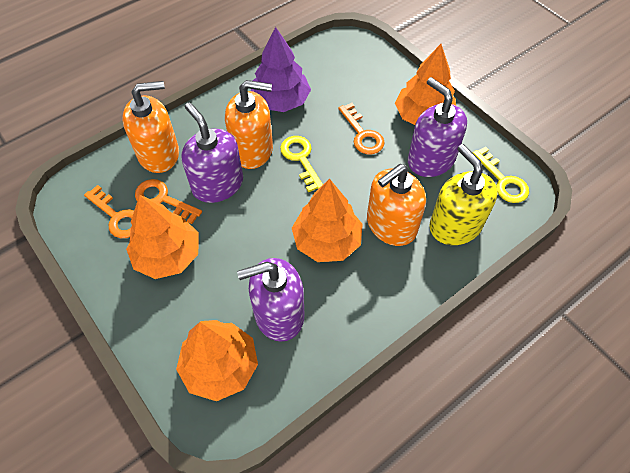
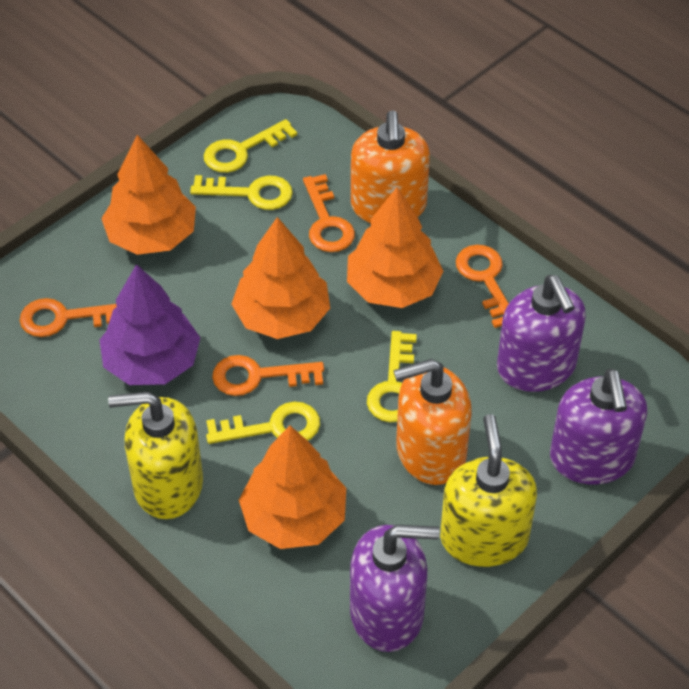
orange key: [84,185,134,238] [135,179,202,224] [338,103,385,154] = 3 -> [19,298,117,337] [212,355,324,396] [303,174,355,252] [456,245,509,328] = 4
orange soap dispenser: [122,81,179,173] [225,80,273,169] [367,164,426,246] = 3 -> [351,110,430,223] [393,359,472,485] = 2
yellow key: [280,136,323,192] [473,146,529,203] = 2 -> [190,175,293,210] [204,119,297,173] [206,402,320,444] [367,331,417,422] = 4
yellow soap dispenser: [429,144,498,245] = 1 -> [108,392,203,519] [440,414,537,567] = 2

